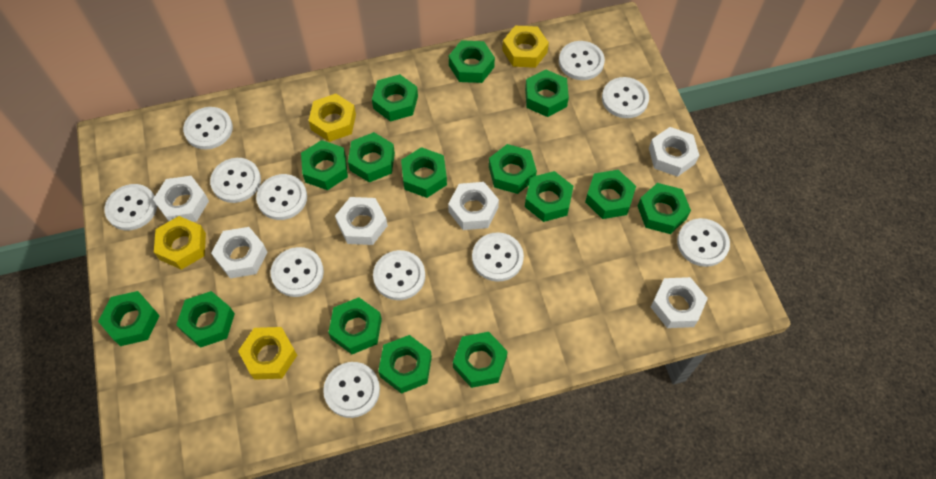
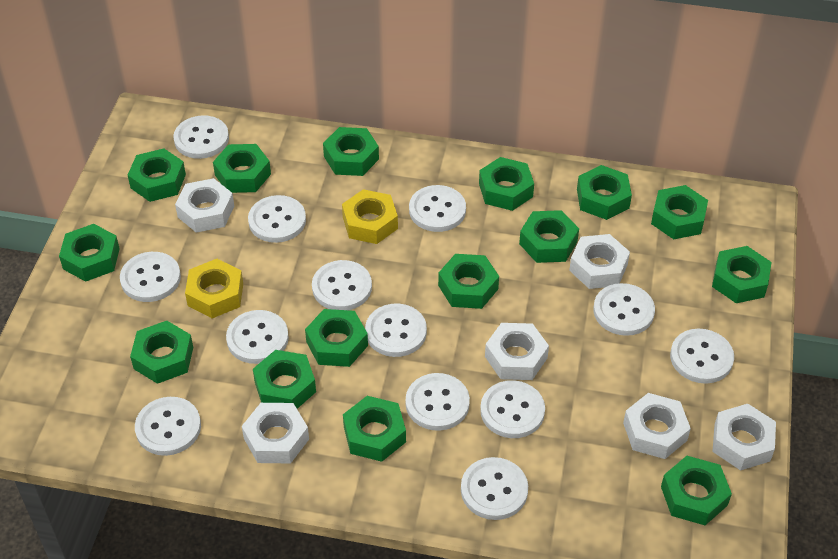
white button: [104,184,157,230] [183,107,233,149] [210,158,261,203] [256,174,307,220] [270,247,324,297] [323,362,380,418] [373,250,425,300] [472,232,524,282] [559,41,605,80] [602,77,649,118] [677,218,730,267] = 11 -> [120,252,181,302] [135,397,201,456] [173,115,229,159] [226,310,289,364] [248,195,306,243] [312,260,372,310] [365,303,427,357] [406,373,470,431] [409,185,466,232] [461,457,528,520] [480,380,545,438] [593,283,655,336] [670,329,734,384] = 13
yellow nut: [154,216,206,270] [238,327,297,380] [308,94,356,142] [502,26,549,68] = 4 -> [185,259,243,318] [342,189,398,244] = 2

